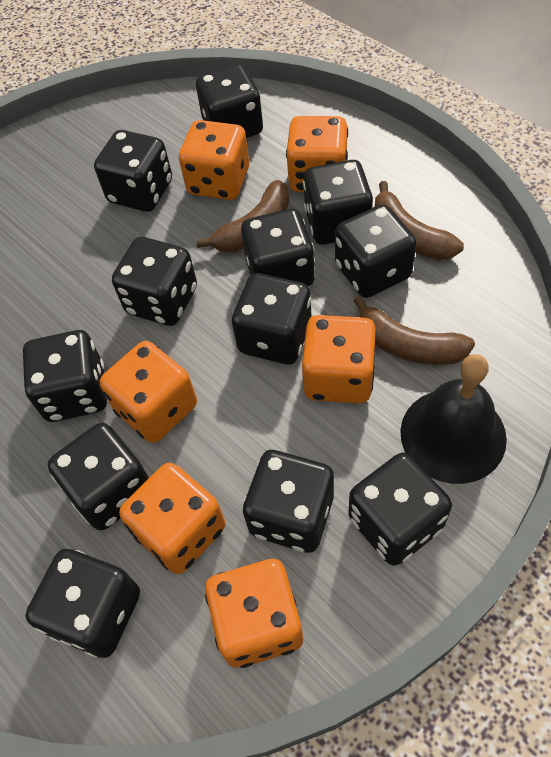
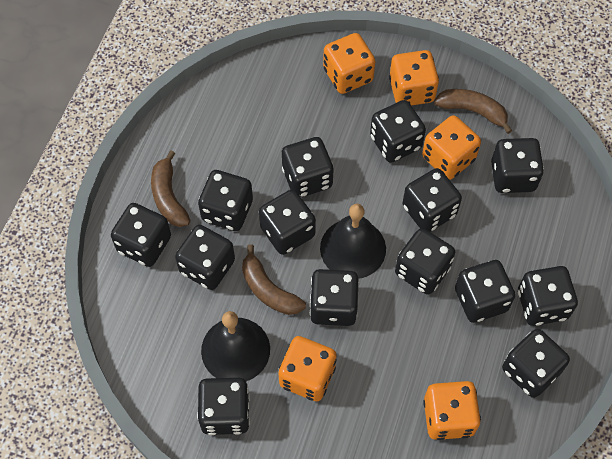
black bell: [400,354,507,484] = 1 -> [201,311,270,381] [320,204,386,278] = 2
black dice: [23,330,107,422] [25,549,140,658] [48,423,149,530] [94,130,172,212] [112,237,197,326] [196,65,263,138] [232,273,312,364] [241,208,315,286] [243,450,334,553] [303,160,373,245] [335,204,417,298] [349,453,452,566] = 12 -> [111,203,171,267] [175,225,235,290] [197,378,250,435] [198,170,253,231] [259,190,316,255] [282,137,334,197] [310,269,359,326] [370,100,426,163] [395,228,455,295] [402,168,462,232] [455,260,515,323] [491,138,544,193] [502,329,570,398] [518,266,578,326] = 14
orange dice: [100,341,197,443] [119,463,226,574] [179,120,249,200] [205,559,303,668] [286,116,348,192] [302,315,377,404] = 6 -> [278,336,337,401] [323,33,375,94] [389,50,439,106] [422,116,481,180] [423,381,481,440] = 5

